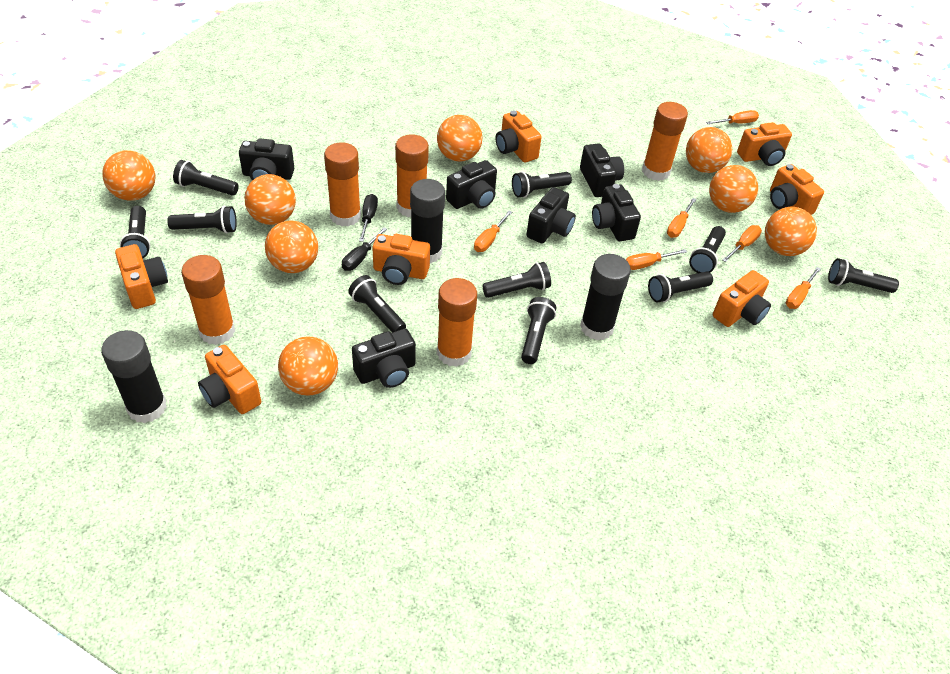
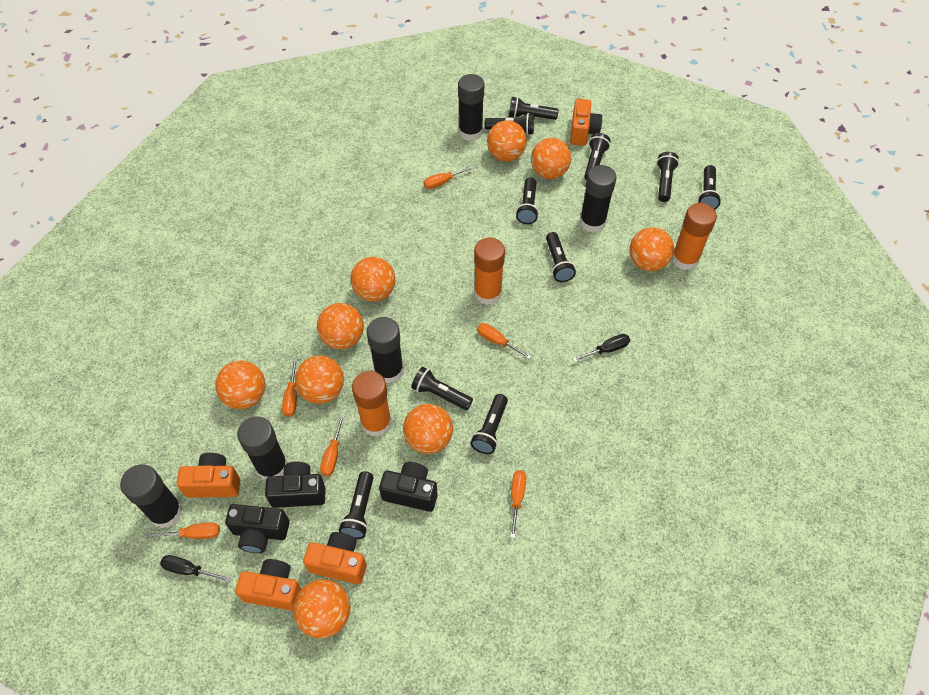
black camera: [239,138,295,181] [352,329,416,388] [446,160,497,209] [526,187,576,243] [580,143,624,197] [592,184,641,241] = 6 -> [225,504,290,553] [265,462,326,508] [379,462,438,512] = 3
black glue stick: [101,330,167,423] [410,179,445,264] [580,254,631,340] = 3 -> [120,464,183,528] [237,416,288,480] [367,317,404,384] [458,74,484,141] [580,165,616,233] = 5
orange ball: [102,150,155,201] [244,174,296,225] [265,220,318,273] [278,336,338,396] [437,115,482,162] [686,127,732,173] [709,165,758,213] [765,207,817,256] = 8 -> [215,361,265,409] [293,579,351,638] [295,355,344,404] [317,303,364,349] [350,257,395,302] [403,404,453,454] [487,120,527,162] [531,138,572,179] [630,227,674,271] = 9
orange camera: [115,244,168,309] [198,345,261,414] [372,234,430,285] [496,111,542,162] [713,270,771,327] [737,122,792,166] [770,164,824,215] = 7 -> [177,453,240,498] [235,559,301,611] [303,532,367,584] [570,99,602,146] = 4
orange glue stick: [181,255,235,345] [324,142,361,226] [395,134,429,217] [437,278,477,367] [642,102,688,181] = 5 -> [352,371,392,437] [474,238,505,305] [672,203,717,270] = 3

